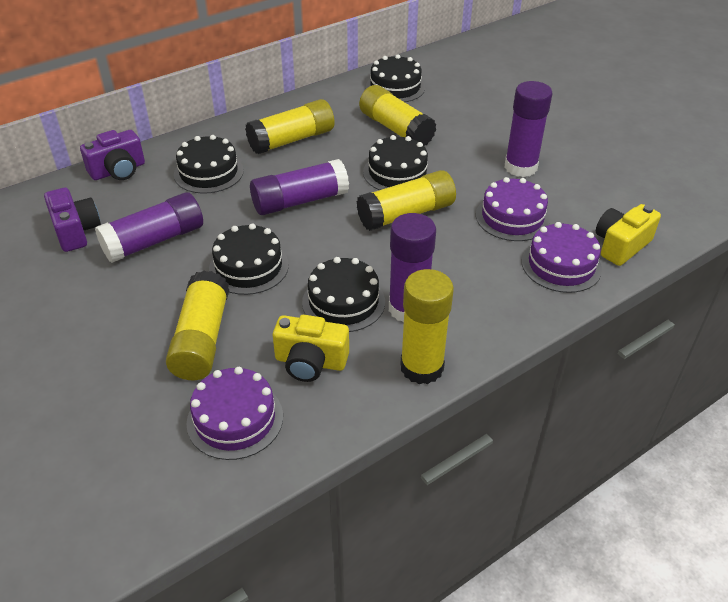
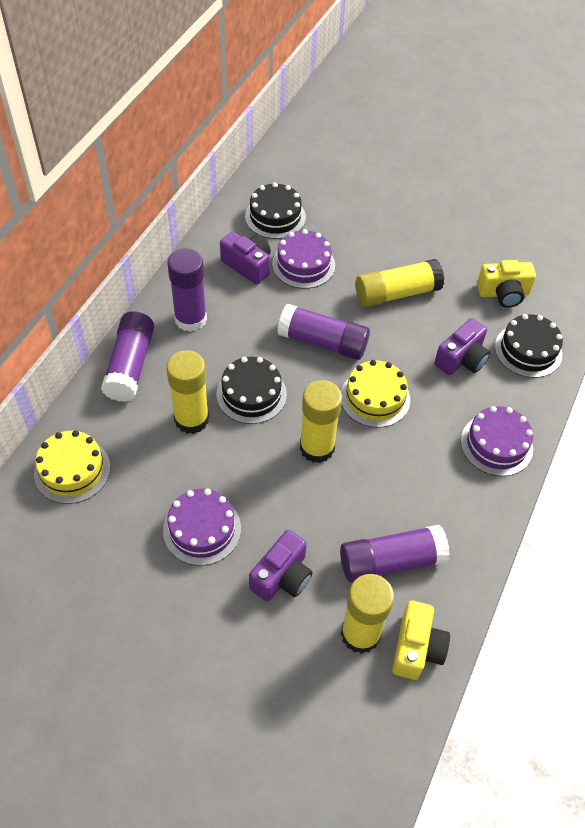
black cake: [174,135,244,194] [209,223,289,295] [302,257,385,332] [363,135,432,190] [366,54,425,102] = 5 -> [216,357,287,424] [245,182,306,239] [495,314,563,378] = 3
purple camera: [44,188,101,252] [80,130,145,180] = 2 -> [220,232,271,285] [249,530,313,602] [434,318,490,375] = 3
yellow cake: none = 0 -> [34,430,110,504] [341,360,410,428] = 2
yellow glue stick: [166,270,229,380] [245,99,335,154] [356,170,456,231] [359,85,436,146] [400,269,454,384] = 5 -> [166,350,209,434] [300,380,342,463] [341,574,394,654] [356,259,444,307] = 4

